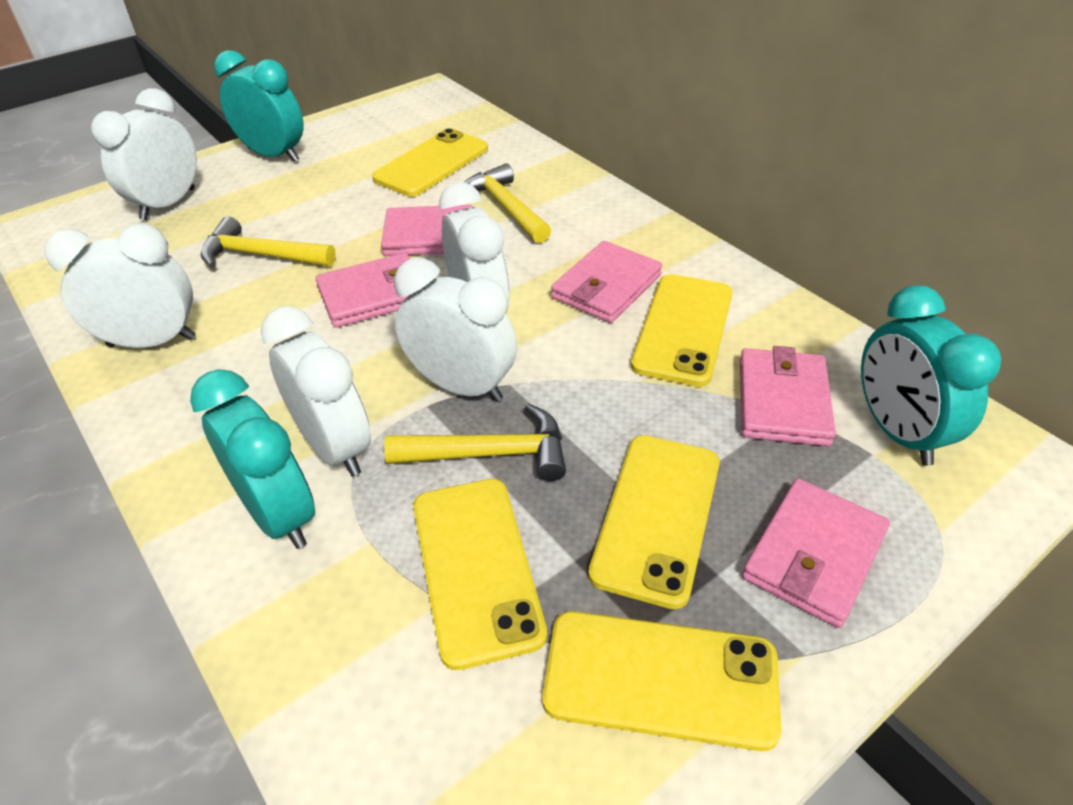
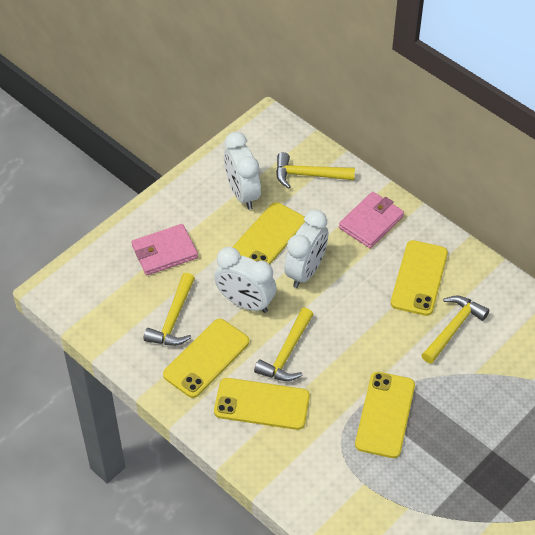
pink wallet: [316,253,410,327] [381,205,473,256] [551,241,662,323] [740,346,836,446] [742,479,890,628] = 5 -> [132,224,198,275] [339,192,404,248] = 2
turquoise clock: [190,369,315,549] [214,50,304,162] [861,285,1001,466] = 3 -> none = 0
white clock: [44,224,196,348] [91,88,197,220] [261,306,371,477] [394,258,517,402] [439,182,509,314] = 5 -> [214,247,276,313] [224,132,261,210] [284,210,328,288] = 3
yellow hammer: [201,217,336,268] [384,403,566,481] [465,163,551,243] = 3 -> [144,273,195,346] [254,308,314,381] [276,152,355,189] [422,296,489,364] = 4

